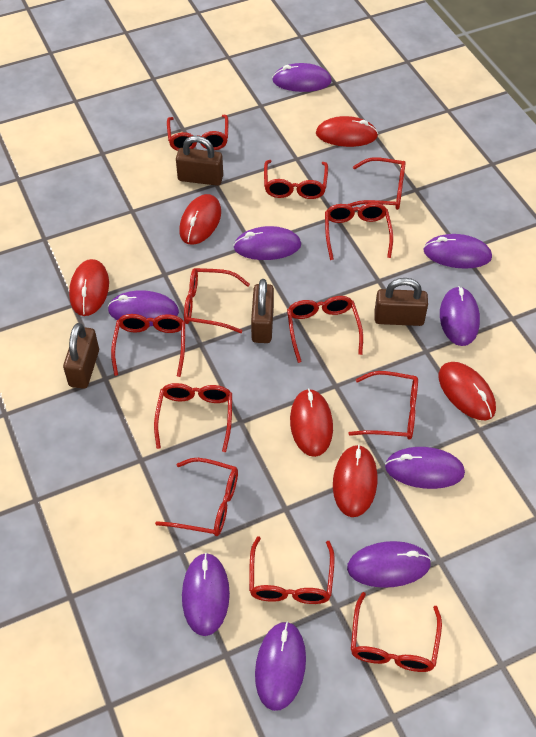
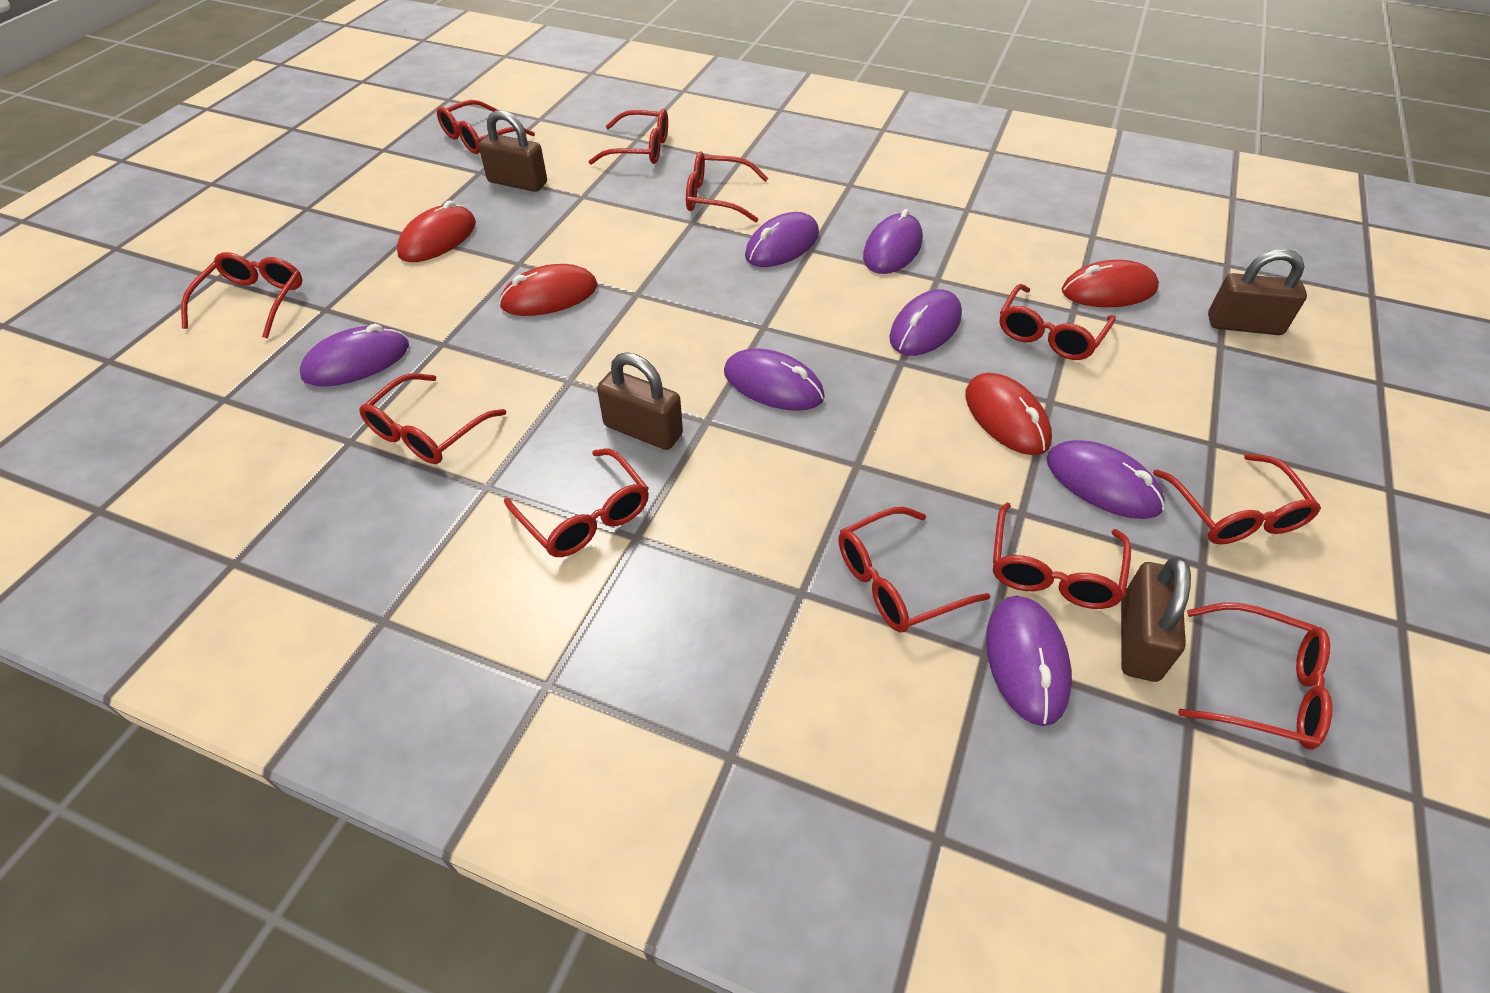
purple mouse: [107,290,179,326] [182,553,230,636] [233,226,301,260] [255,621,306,711] [272,63,332,92] [347,541,431,588] [385,447,465,489] [423,234,492,269] [440,286,480,346] = 9 -> [300,324,409,386] [724,348,825,411] [745,212,819,267] [863,209,923,274] [889,289,962,356] [986,596,1072,726] [1046,440,1165,519] = 7
red glasses: [111,314,185,377] [154,383,232,452] [155,458,238,536] [167,115,228,151] [184,268,250,333] [249,536,335,604] [264,160,328,199] [287,296,363,363] [325,203,393,260] [347,157,406,210] [348,371,418,439] [351,592,442,672] = 12 -> [181,252,302,339] [359,373,506,464] [437,100,535,154] [504,449,649,557] [588,109,668,164] [686,151,768,222] [839,507,990,633] [993,502,1131,609] [999,284,1116,360] [1153,454,1321,544] [1178,603,1333,750] = 11
red mouse: [69,259,109,316] [179,194,221,245] [290,388,333,457] [316,116,378,147] [333,445,377,517] [438,362,496,420] = 6 -> [397,200,476,262] [499,264,597,316] [965,373,1052,455] [1062,260,1159,307] = 4

